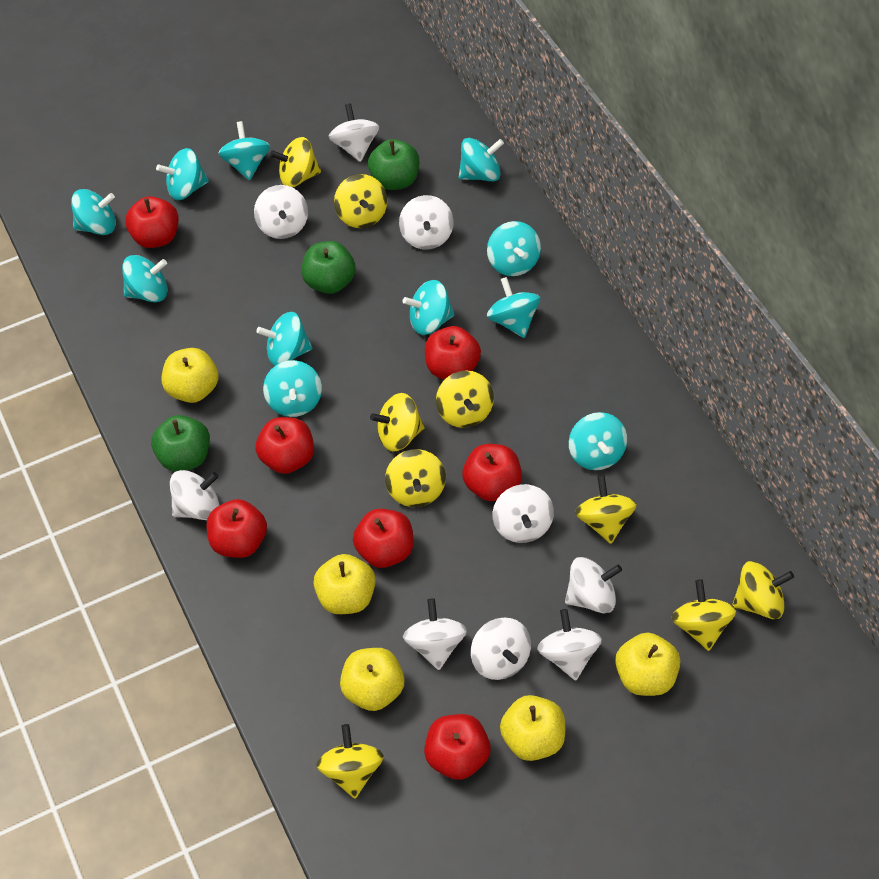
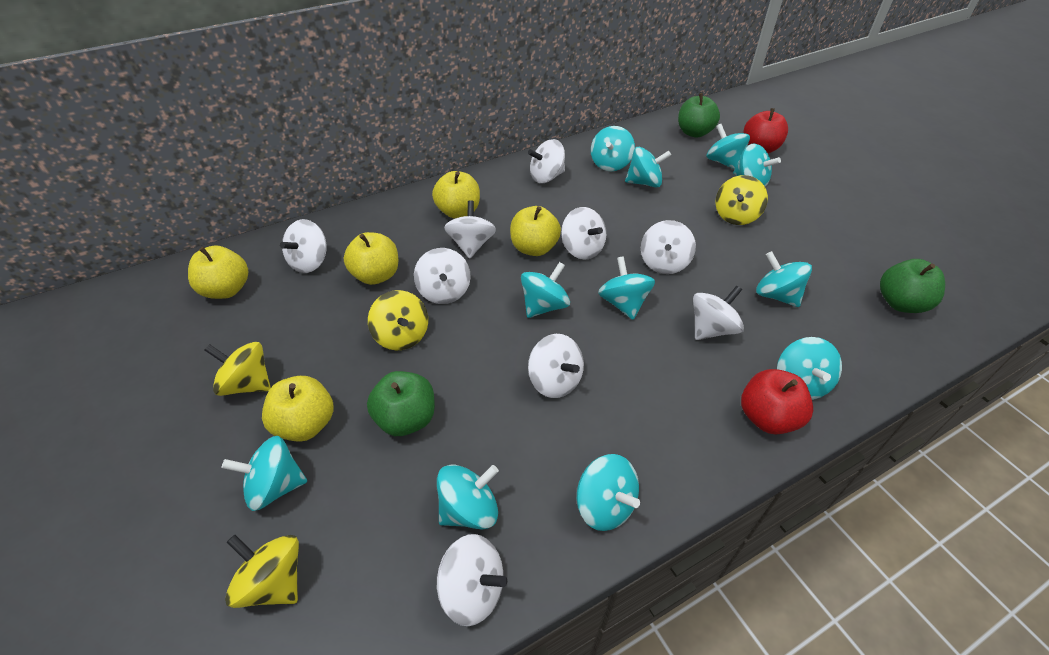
red apple: [125,196,179,248] [207,499,267,558] [256,417,314,474] [353,509,413,568] [424,714,491,780] [425,326,481,379] [462,444,522,501] = 7 -> [741,369,813,434] [744,108,788,153] = 2
yellow spinning top: [270,137,321,187] [316,724,384,799] [334,174,387,228] [370,393,425,451] [385,449,446,507] [436,371,494,428] [575,475,637,544] [671,579,736,651] [732,561,794,619] = 9 -> [204,342,271,396] [225,535,299,608] [368,290,428,350] [715,175,768,225] = 4

